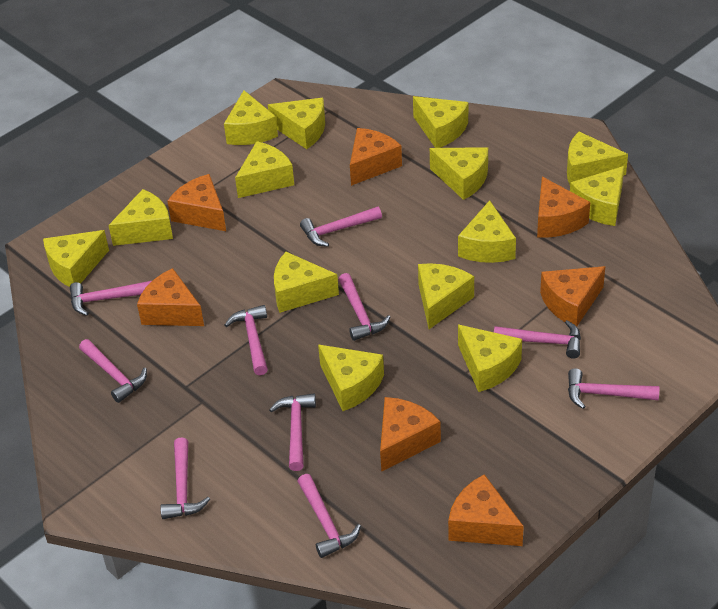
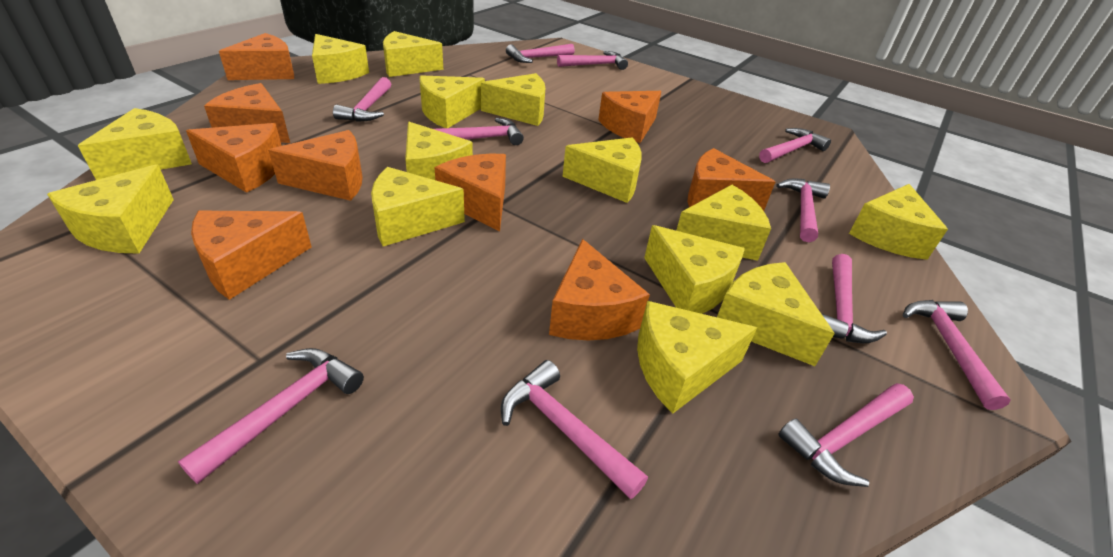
orange cheese: [137,268,204,326] [168,174,226,231] [350,128,402,186] [380,397,441,472] [448,474,524,546] [537,177,590,237] [540,266,605,327] = 7 -> [186,123,282,193] [191,211,312,300] [204,83,290,143] [219,33,294,80] [268,130,363,201] [434,154,506,231] [549,239,650,341] [598,91,661,143] [688,148,775,211] = 9
pink hammer: [70,281,152,316] [79,339,147,403] [161,437,210,519] [224,305,268,375] [269,394,316,471] [297,474,361,558] [300,206,382,247] [338,273,390,341] [494,320,581,359] [568,368,659,409] = 10 -> [178,348,364,484] [333,77,391,122] [434,118,524,145] [501,360,648,499] [506,44,575,63] [557,51,628,70] [759,128,831,163] [776,179,830,242] [778,383,914,487] [821,254,887,343] [903,300,1011,410] = 11

